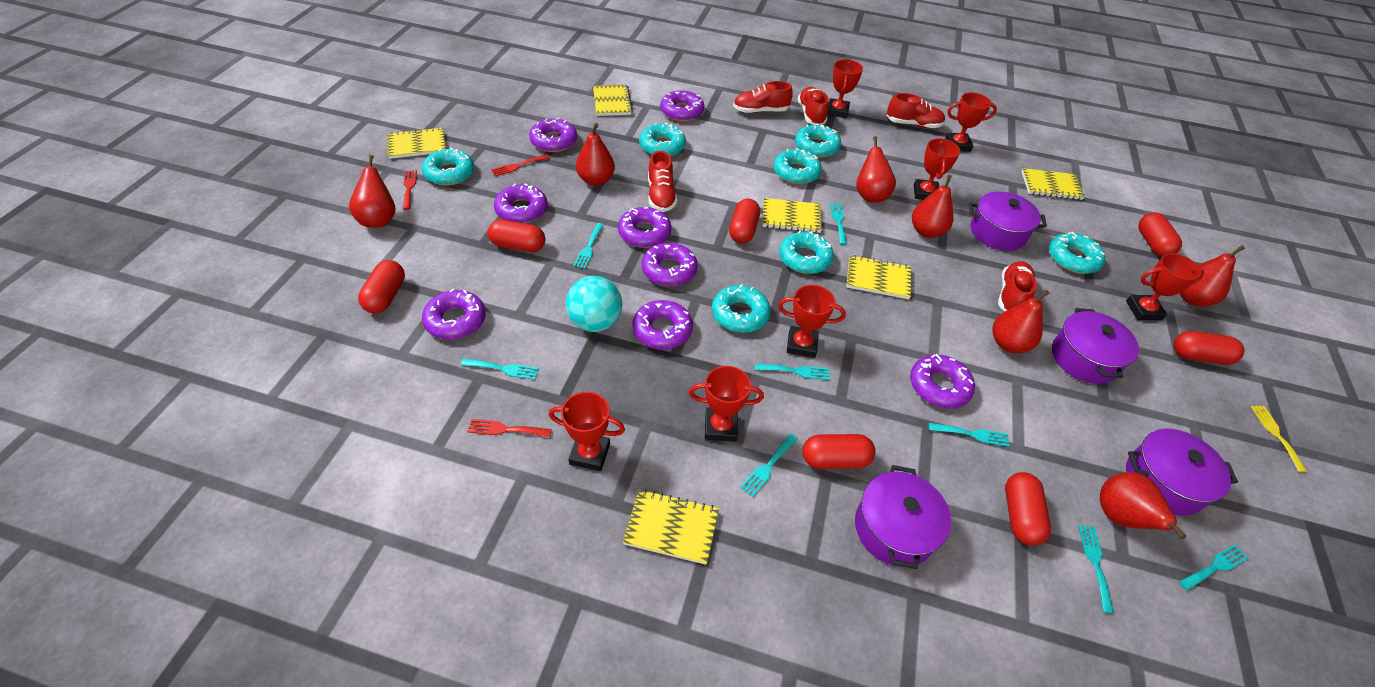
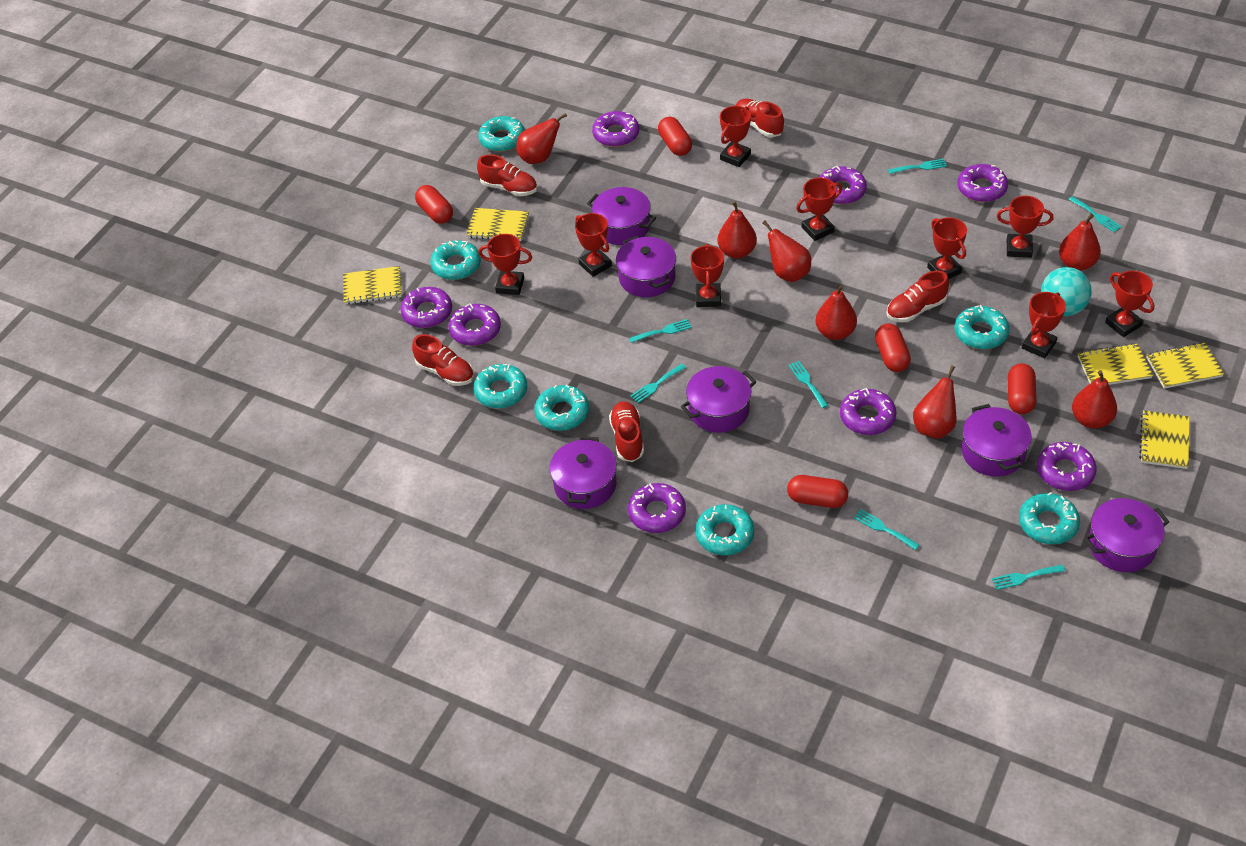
purple pot: [855,465,951,569] [969,192,1047,251] [1052,308,1139,384] [1126,429,1238,516] = 4 -> [549,436,617,509] [587,187,656,245] [616,236,676,297] [681,366,756,433] [961,404,1032,477] [1084,498,1169,572] = 6
red capsule: [358,260,405,313] [488,220,545,252] [729,199,760,243] [802,434,876,469] [1005,472,1051,546] [1138,213,1182,257] [1174,331,1244,365] = 7 -> [415,185,453,224] [658,117,692,156] [787,475,848,508] [875,324,911,372] [1008,363,1036,414] = 5
red fork: [403,170,417,210] [467,419,552,437] [491,154,550,176] = 3 -> none = 0
red trophy: [549,392,625,471] [689,366,764,442] [778,285,846,358] [827,59,863,118] [914,138,960,200] [945,93,997,152] [1126,253,1204,320] = 7 -> [478,234,532,295] [575,213,612,277] [691,244,724,307] [720,106,751,167] [796,177,842,241] [927,217,967,279] [997,196,1053,258] [1022,292,1066,358] [1105,271,1154,337] = 9
turquoise fork: [461,358,539,380] [573,223,604,269] [740,434,798,497] [755,363,830,380] [830,203,847,245] [929,423,1010,447] [1078,525,1114,613] [1179,544,1249,591] = 8 -> [629,319,692,343] [630,364,686,403] [788,361,829,408] [854,509,919,550] [888,159,947,174] [992,565,1065,590] [1068,196,1122,232] = 7
yellow fork: [1250,406,1307,472] = 1 -> none = 0
yellow notebook: [387,127,446,159] [593,85,633,116] [623,489,719,565] [763,198,822,233] [846,255,911,299] [1021,168,1085,200] = 6 -> [343,266,402,305] [466,208,529,241] [1078,343,1153,385] [1139,410,1189,469] [1146,342,1224,389] = 5

